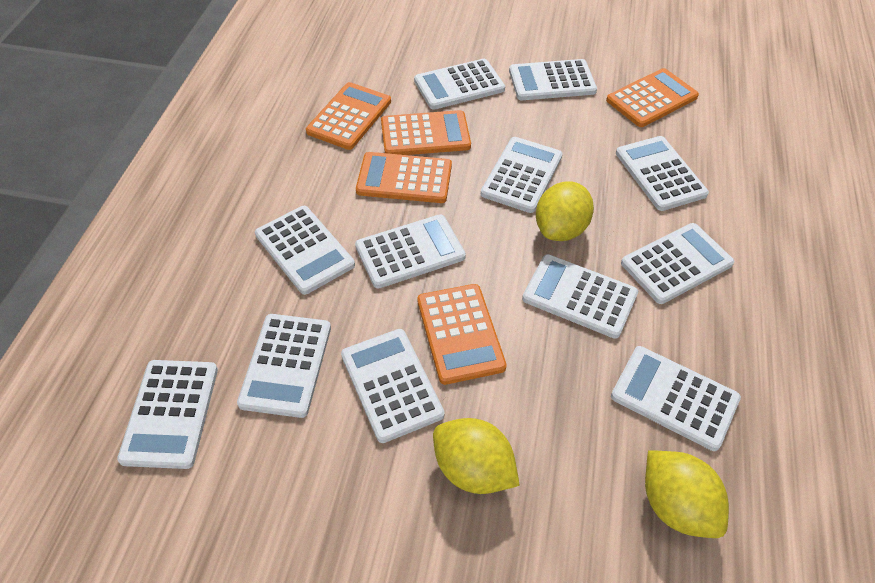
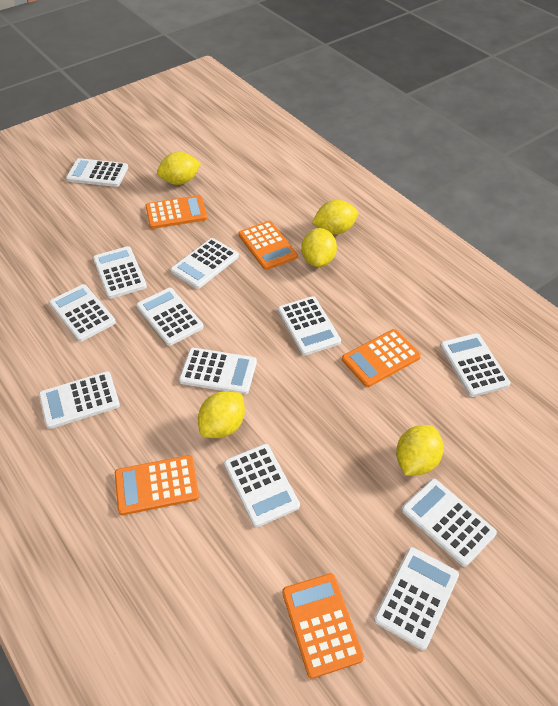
yellow lemon: [433,418,520,494] [536,181,594,241] [645,450,729,538] = 3 -> [157,152,201,185] [198,391,245,438] [301,228,337,267] [312,200,358,234] [396,425,444,476] = 5

